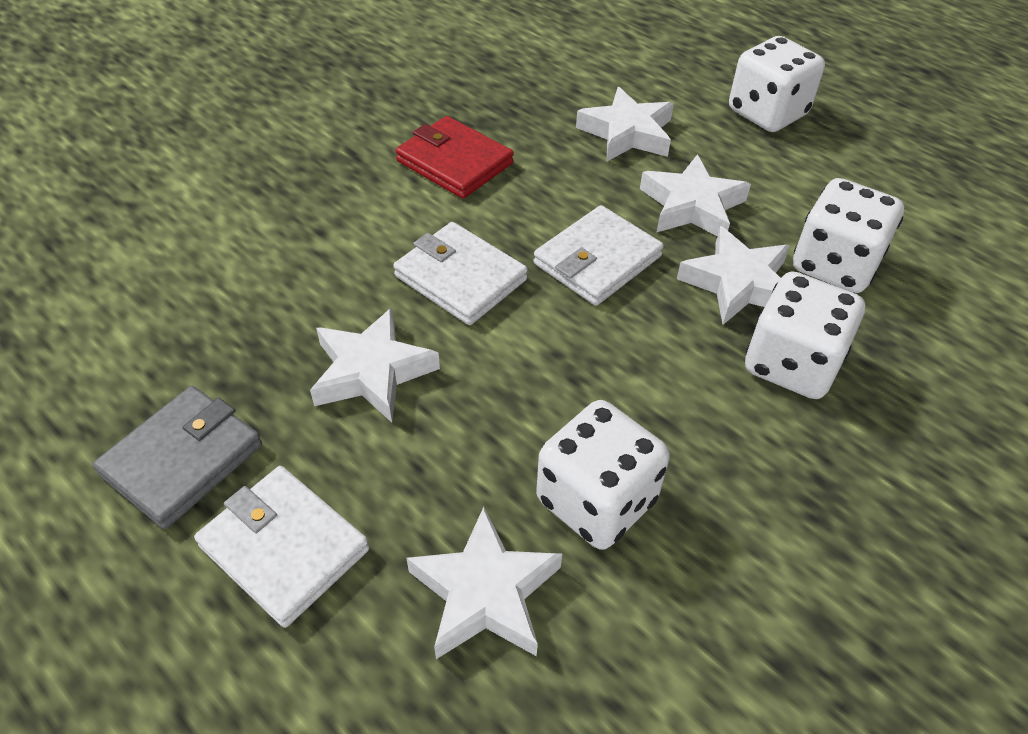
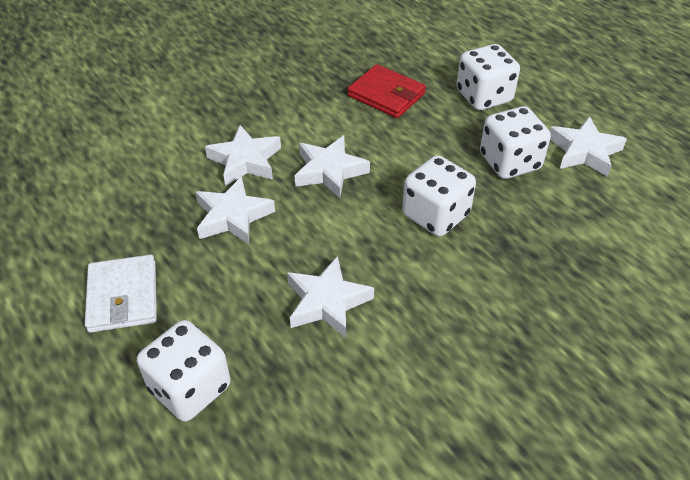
grey wallet: [92,386,262,529] = 1 -> none = 0
white wallet: [194,466,370,628] [393,222,528,325] [534,205,664,306] = 3 -> [85,255,157,333] = 1

